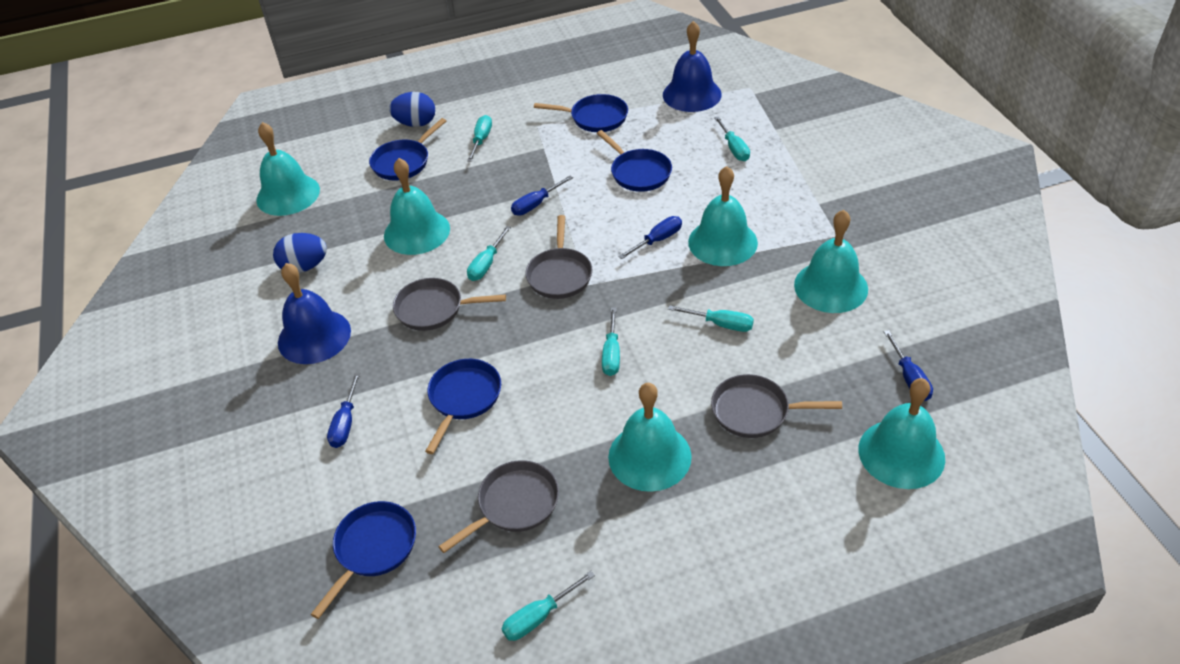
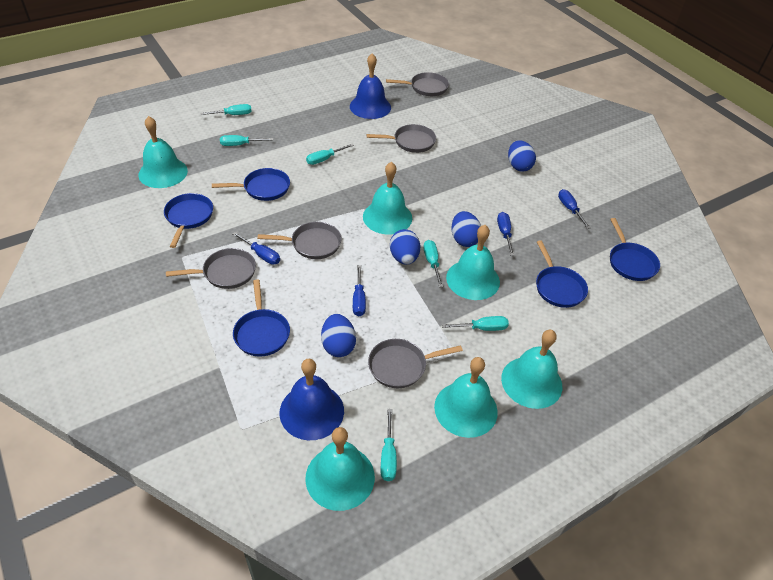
blue egg: [273,233,327,273] [389,92,435,127] = 2 -> [321,314,356,357] [390,229,421,265] [451,211,481,247] [508,140,536,171] = 4
grey pan: [393,278,506,331] [438,460,559,553] [525,215,592,299] [711,374,842,438] = 4 -> [166,248,256,289] [258,222,342,259] [367,124,436,153] [368,339,463,388] [386,72,449,96] = 5

